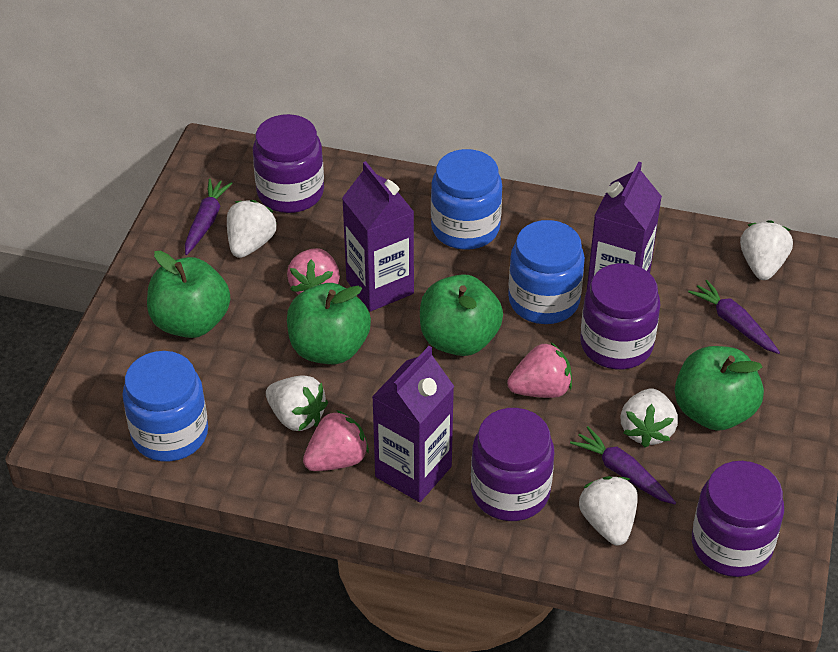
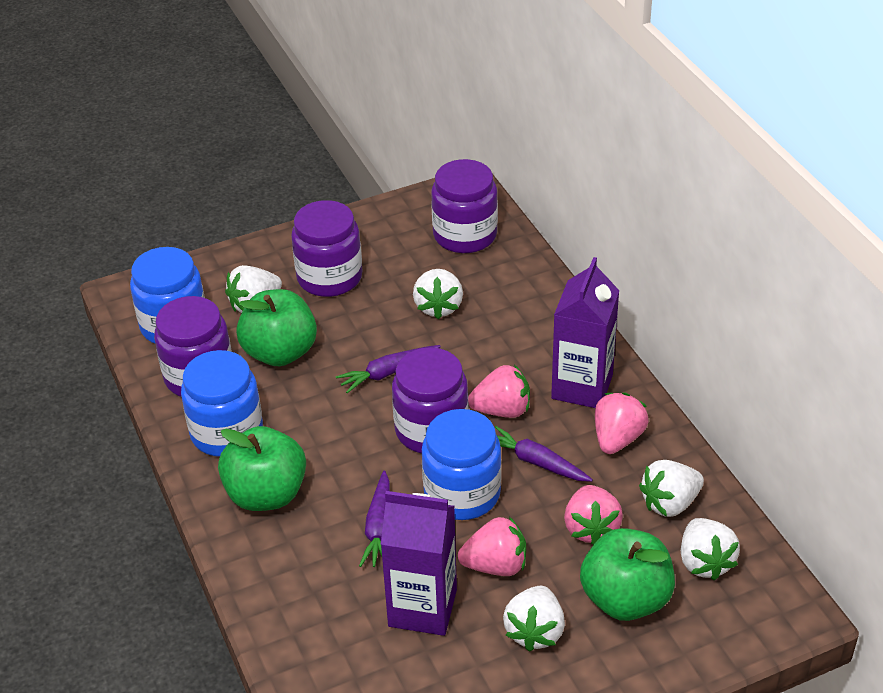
green apple: [147,251,230,338] [287,283,371,364] [420,274,503,356] [675,346,764,431] = 4 -> [218,426,306,511] [236,289,317,366] [580,528,675,621] = 3
pink strawberry: [287,248,340,295] [303,410,369,471] [507,342,572,398] = 3 -> [458,517,526,576] [468,365,530,418] [564,485,623,545] [595,393,649,454] = 4
purple carton: [342,161,414,312] [372,346,454,502] [587,162,662,289] = 3 -> [381,491,457,636] [551,257,620,408] = 2

